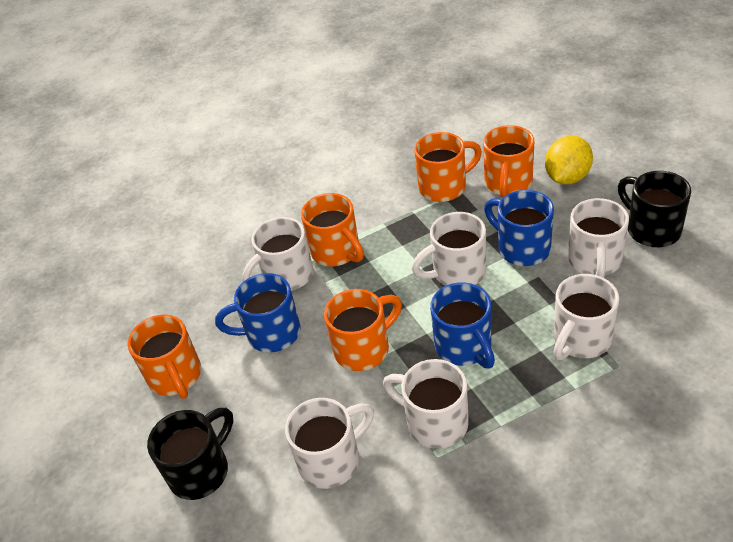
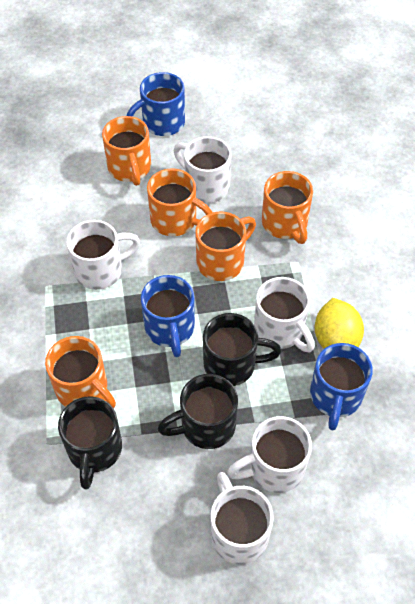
black mug: [147,408,233,500] [618,171,691,247] = 2 -> [58,396,122,489] [158,374,238,449] [203,313,281,386] = 3
white mug: [242,217,313,291] [285,398,374,489] [383,359,469,449] [412,212,486,286] [553,274,619,360] [568,198,629,278] = 6 -> [66,220,140,290] [174,136,232,203] [210,472,274,564] [227,416,312,493] [254,277,315,352] = 5

